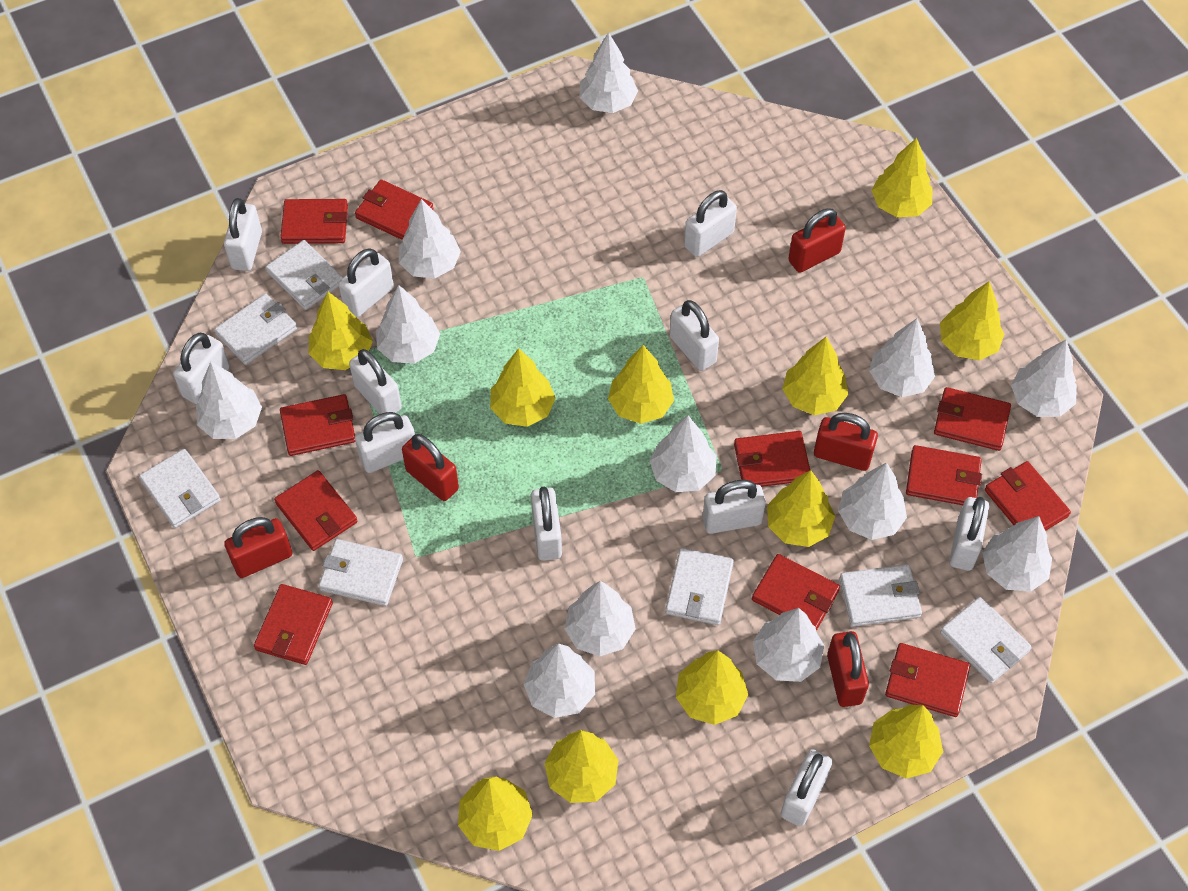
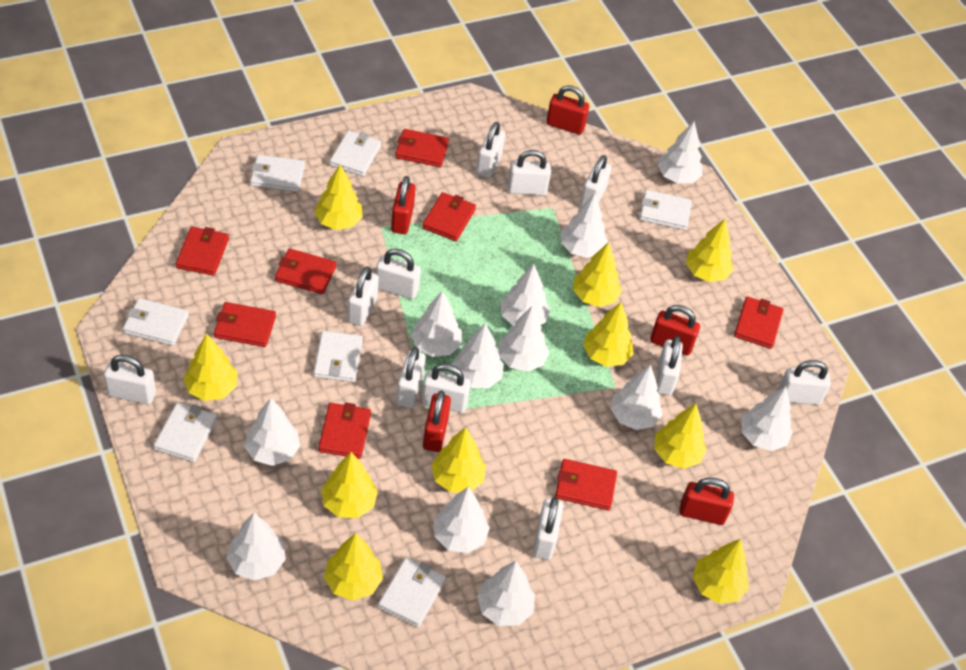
red wallet: [254,584,333,665] [274,470,357,551] [280,199,348,244] [280,394,355,456] [355,180,434,240] [734,431,810,487] [752,554,840,631] [885,643,970,717] [906,445,982,505] [934,387,1011,451] [985,461,1071,531] = 11 -> [176,227,229,276] [214,302,276,347] [275,248,336,294] [318,403,371,459] [395,129,449,167] [422,192,476,241] [555,459,617,510] [734,297,783,349] = 8
yellow tree: [309,292,373,370] [458,776,533,851] [490,348,556,427] [544,730,618,803] [608,345,674,424] [676,650,748,725] [767,470,835,547] [782,337,848,415] [869,705,943,779] [871,138,933,217] [940,281,1005,361] = 11 -> [183,334,238,401] [314,165,363,230] [321,452,378,518] [324,533,383,601] [431,427,486,492] [573,242,622,307] [583,302,634,367] [654,404,707,469] [686,219,733,282] [693,539,749,604] = 10

